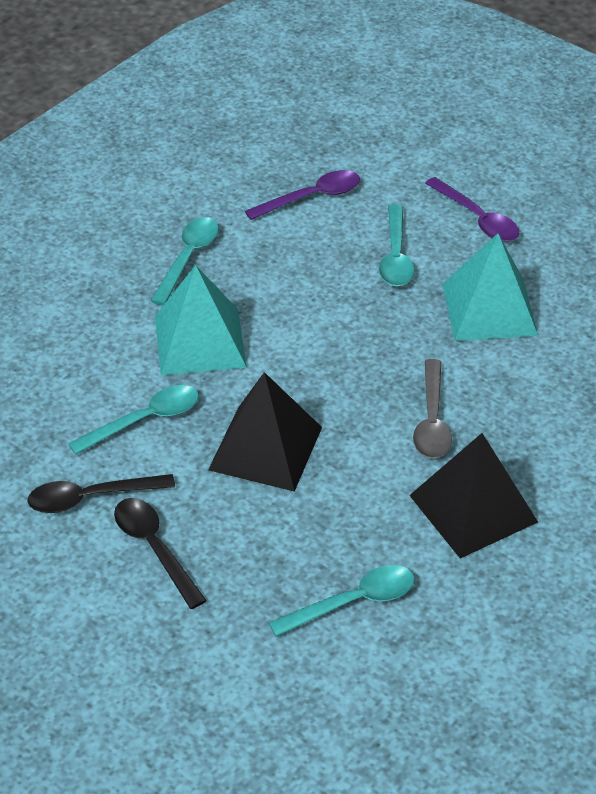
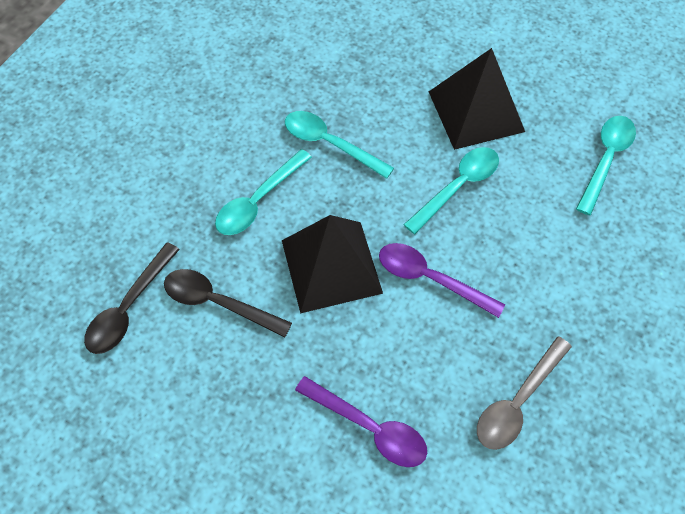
turquoise pyramid: [155,265,247,375] [443,233,538,341] = 2 -> none = 0

